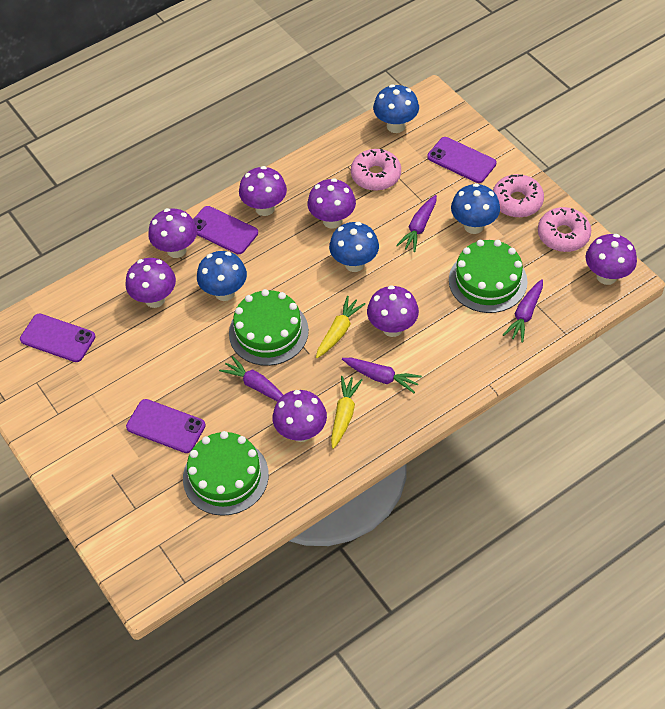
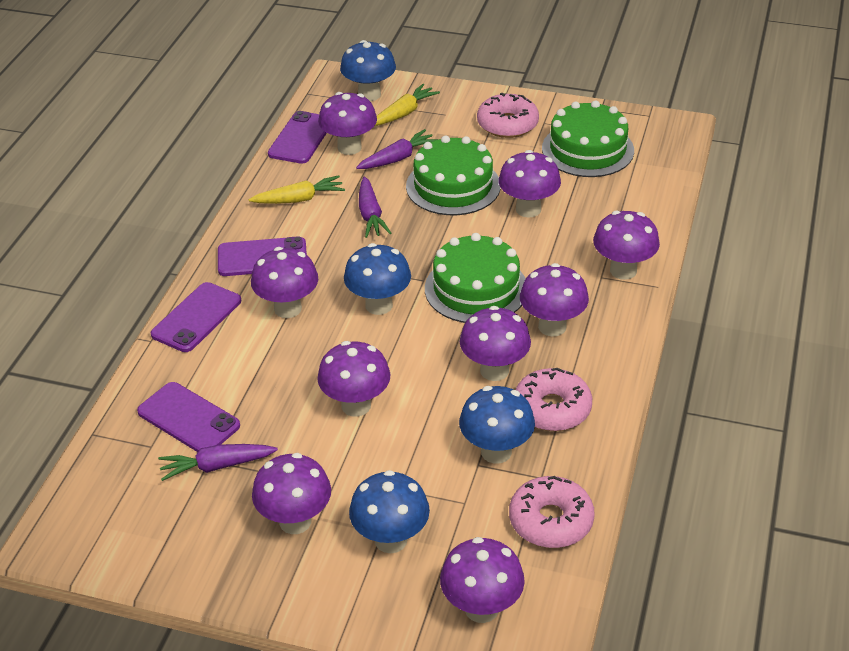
purple carrot: [219,356,283,402] [342,358,422,393] [396,195,437,252] [503,279,543,343] = 4 -> [158,444,278,481] [356,129,439,169] [359,177,392,238] = 3
purple mushroom: [125,258,176,308] [148,208,197,258] [239,166,287,216] [273,390,327,442] [307,178,356,229] [367,285,419,337] [586,234,637,285] = 7 -> [251,247,318,318] [252,453,331,534] [317,341,390,416] [318,92,377,155] [440,537,525,623] [460,306,531,381] [498,150,561,218] [520,263,589,337] [593,211,660,280] = 9

